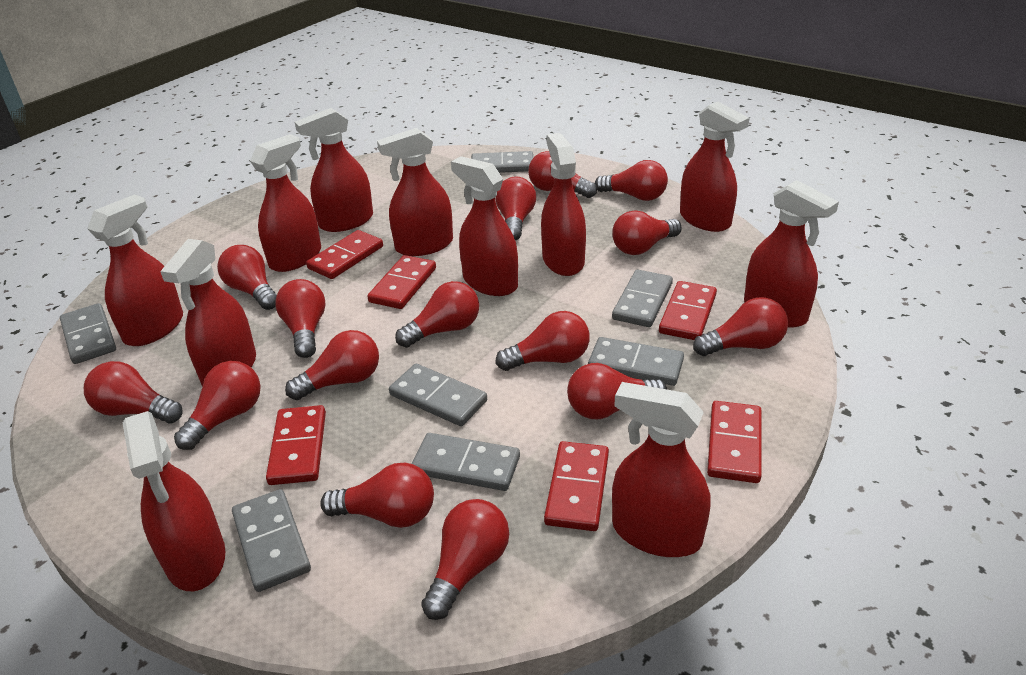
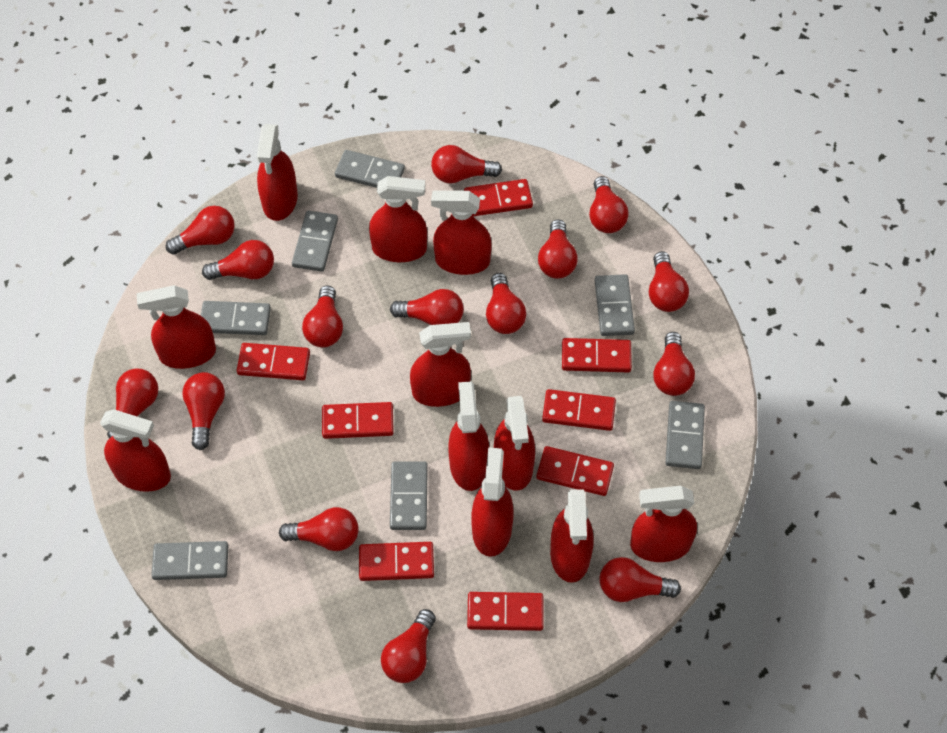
red domino: [266,405,326,485] [306,230,383,279] [367,255,436,309] [544,441,609,531] [659,281,717,340] [707,401,762,483] = 6 -> [237,343,310,380] [322,402,394,439] [359,542,434,581] [464,179,533,216] [467,592,544,631] [536,446,614,496] [542,389,616,431] [562,338,632,373] = 8

